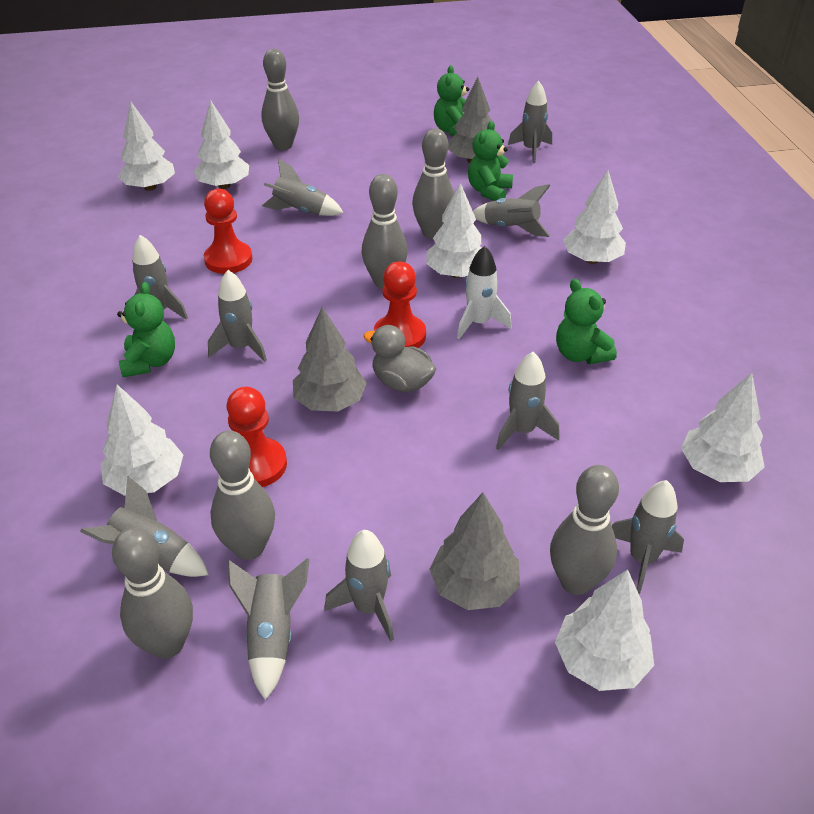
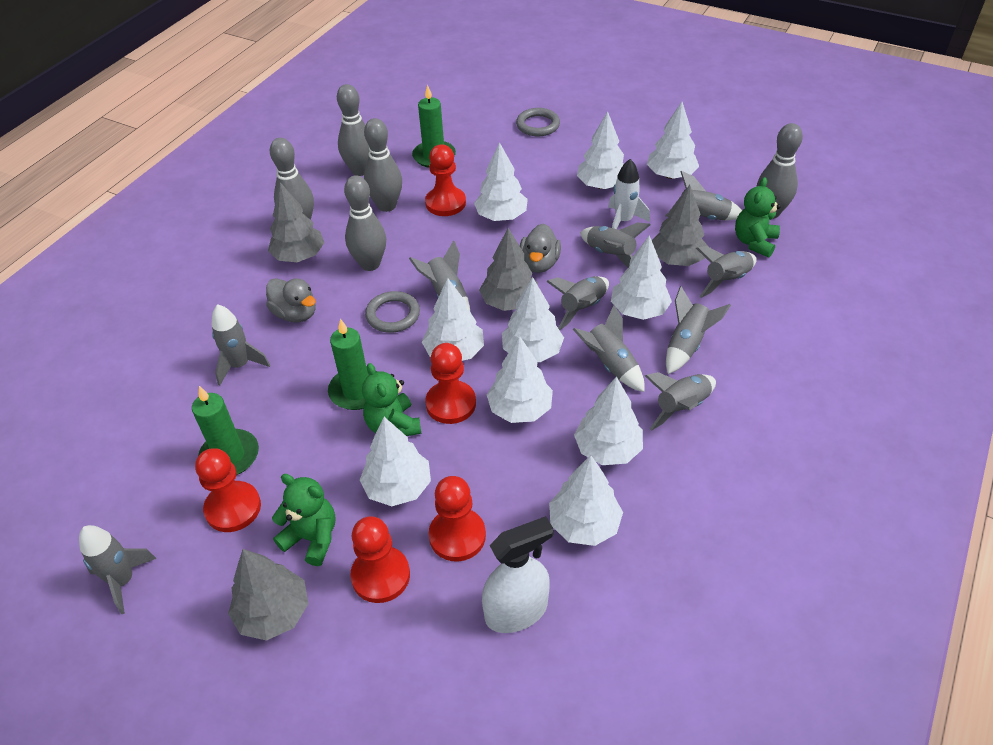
green candle: none = 0 -> [192,386,259,475] [328,319,377,410] [412,85,456,167] = 3
green teddy bear: [117,282,175,377] [434,65,469,136] [468,121,513,201] [556,279,617,364] = 4 -> [272,474,336,566] [362,363,421,436] [735,177,781,257] = 3
grey bowling pin: [112,527,193,659] [210,430,275,560] [262,49,299,150] [362,174,408,289] [412,128,454,239] [550,465,619,595] = 6 -> [270,138,314,220] [337,84,369,176] [344,175,386,271] [364,118,402,212] [756,123,803,219] = 5
grey duck: [363,325,436,393] = 1 -> [266,278,316,322] [520,223,561,273] = 2
grey ring: none = 0 -> [365,291,420,333] [516,108,560,136] = 2
grey tree: [293,307,367,411] [429,492,520,610] [448,77,495,163] = 3 -> [228,549,308,641] [268,182,324,262] [479,228,538,311] [652,185,708,266] = 4
red pawn: [204,189,253,274] [226,387,287,487] [374,261,426,348] = 3 -> [195,448,261,532] [350,516,410,603] [425,144,466,216] [425,343,476,424] [429,476,486,562] = 5
white spray bottle: none = 0 -> [482,516,554,633] = 1
white tree: [101,385,184,496] [118,102,175,191] [193,100,249,189] [426,183,482,278] [555,569,654,691] [564,170,626,264] [681,373,764,482] = 7 -> [360,417,431,506] [422,278,484,361] [474,142,528,221] [487,336,553,423] [502,277,564,362] [549,455,623,546] [574,376,643,465] [577,111,624,189] [611,235,672,320] [647,102,699,179] = 10

